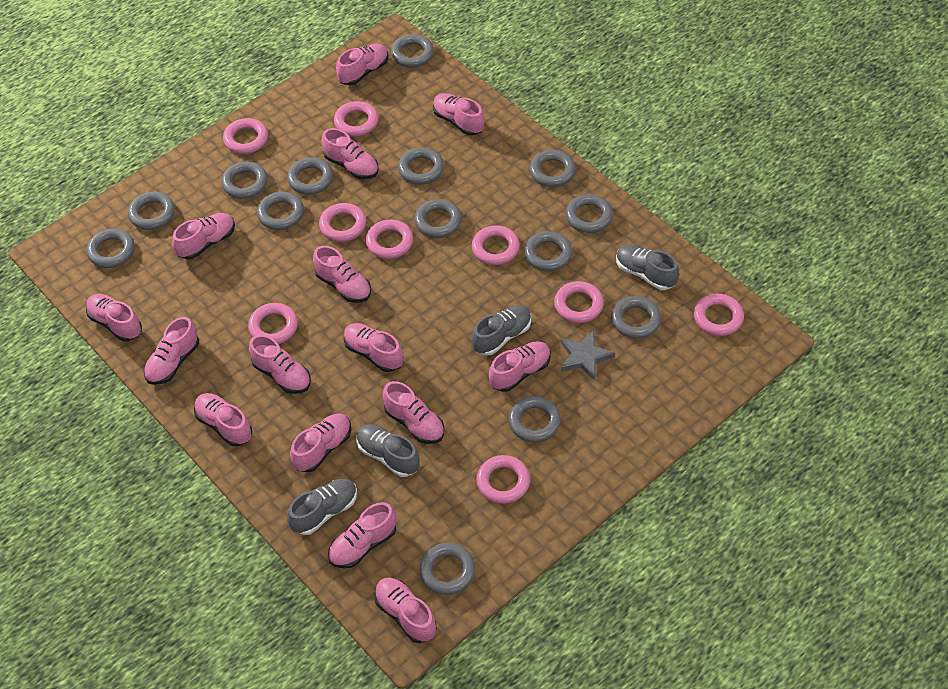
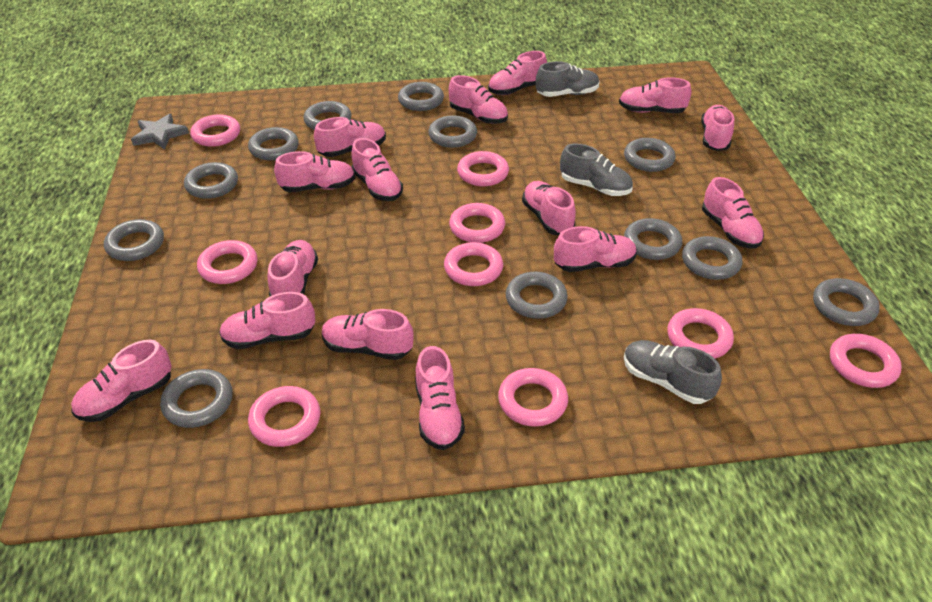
grey ring: [87,229,134,268] [128,192,175,230] [221,162,268,199] [257,192,304,230] [287,157,333,195] [391,34,434,67] [398,148,444,184] [414,199,462,238] [419,543,475,595] [508,396,561,443] [524,231,572,271] [529,150,576,187] [566,194,613,233] [611,296,661,339] = 14 -> [104,219,164,261] [160,369,233,428] [184,162,238,199] [248,127,299,160] [304,101,352,130] [398,82,444,111] [428,115,477,148] [506,272,568,319] [624,138,675,172] [624,218,682,260] [682,236,742,280] [813,278,880,326] = 12
grey shoe: [287,478,357,535] [356,424,419,477] [472,305,531,356] [616,244,679,290] = 4 -> [536,61,599,97] [560,143,633,196] [624,340,722,404] = 3

